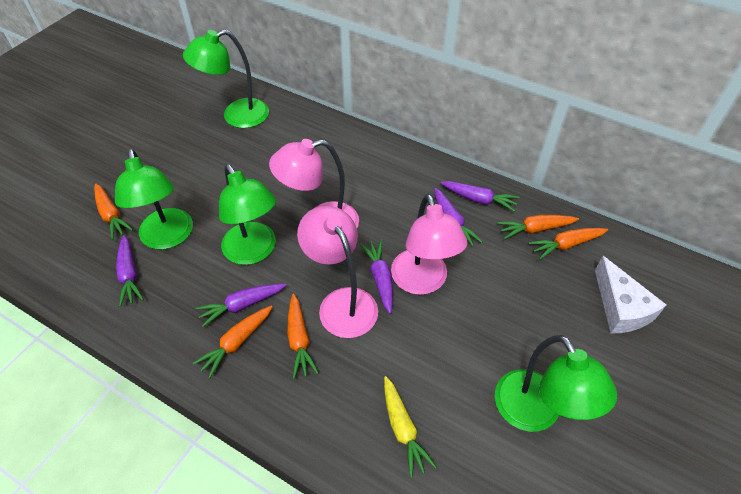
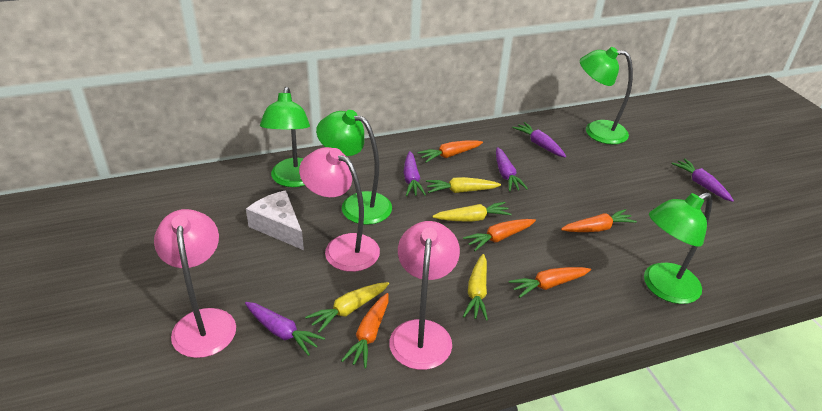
yellow carrot: [384,376,437,478] = 1 -> [305,282,389,333] [426,177,501,193] [432,202,512,222] [463,254,488,321] = 4

